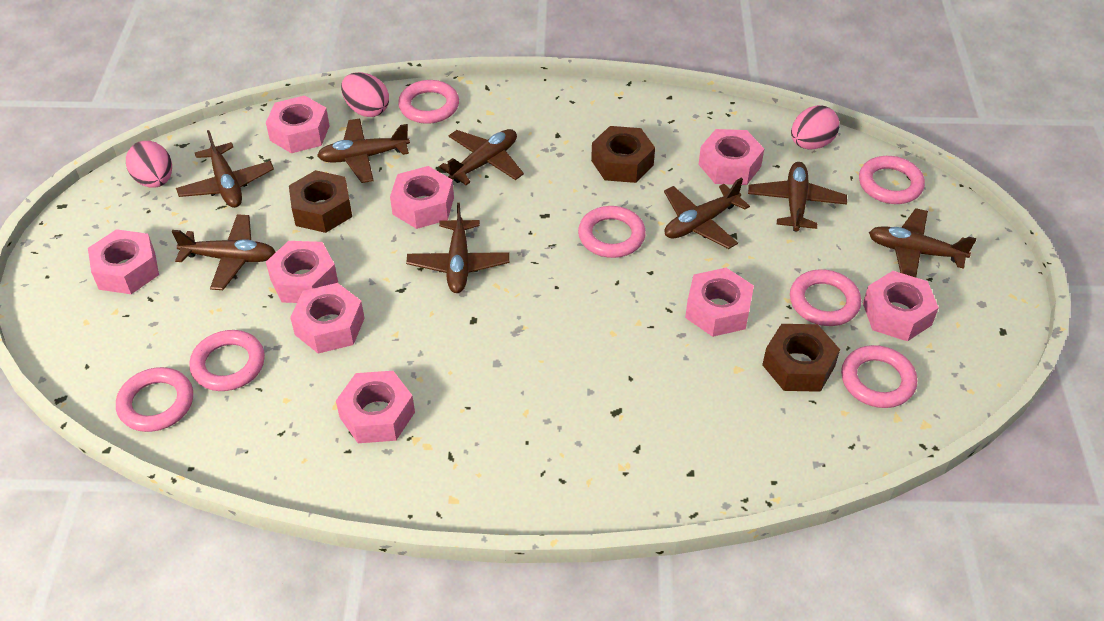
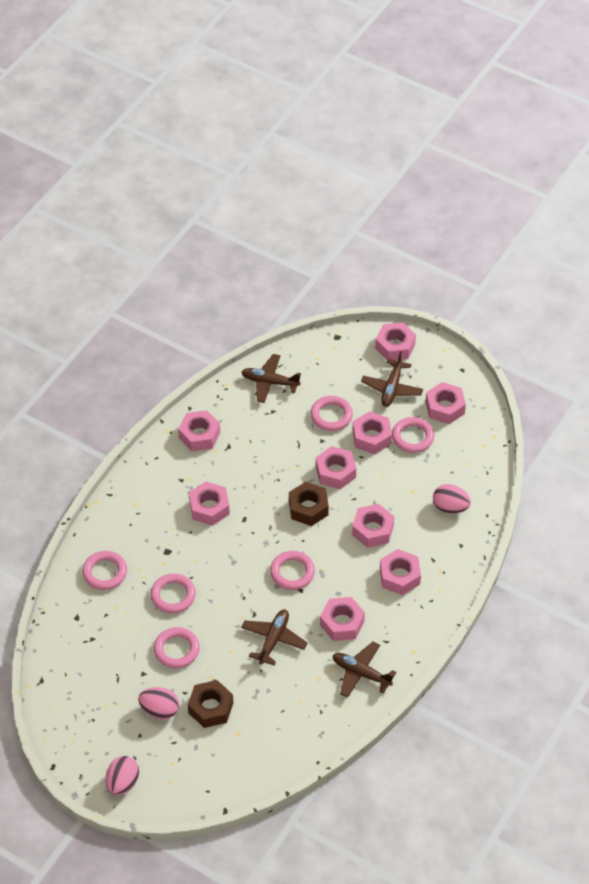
brown nut: [289,170,352,233] [591,126,655,183] [762,324,840,392] = 3 -> [188,680,233,728] [289,482,329,526] = 2
brown plane: [172,214,276,290] [176,130,274,208] [317,118,410,183] [406,203,510,293] [439,129,524,185] [664,177,750,249] [748,162,847,231] [869,208,976,277] = 8 -> [241,609,307,665] [242,354,301,403] [333,642,396,698] [361,351,423,407] = 4
pink ring: [116,367,193,432] [189,330,265,391] [398,80,459,124] [578,206,646,258] [790,269,861,326] [841,345,917,408] [859,156,925,204] = 7 -> [82,551,127,590] [150,574,196,613] [154,627,200,668] [270,551,315,590] [310,396,353,431] [392,417,434,453] = 6

